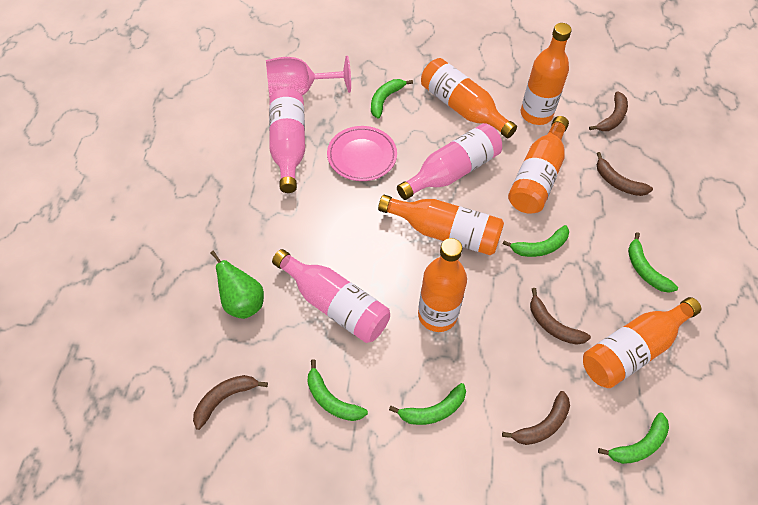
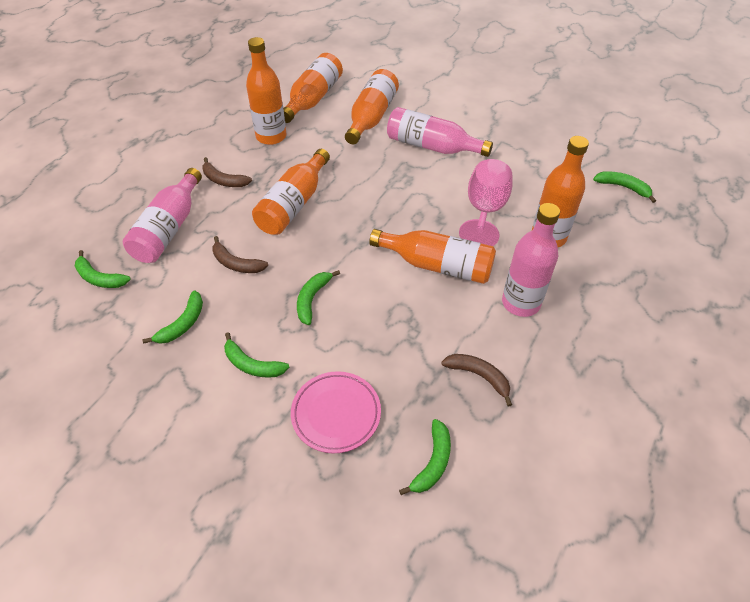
brown banana: [193,375,268,430] [502,391,570,445] [530,288,591,345] [589,91,628,131] [597,152,653,196] = 5 -> [202,157,252,187] [212,236,268,273] [441,354,512,407] = 3
green pear: [210,250,264,319] = 1 -> none = 0

